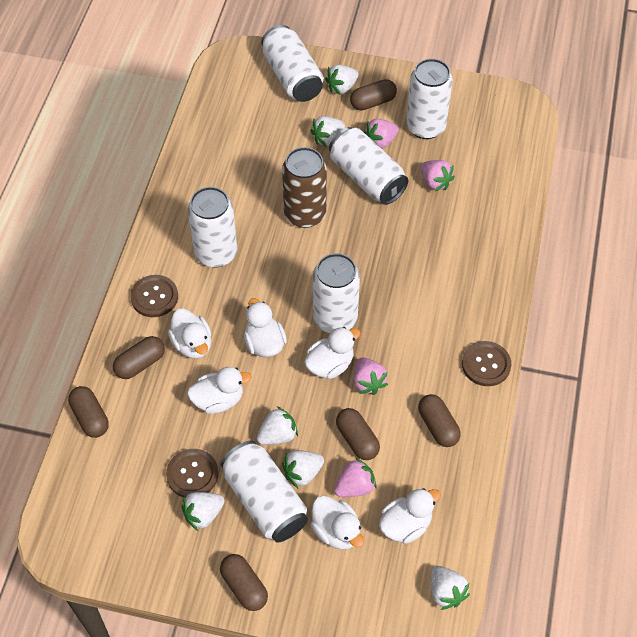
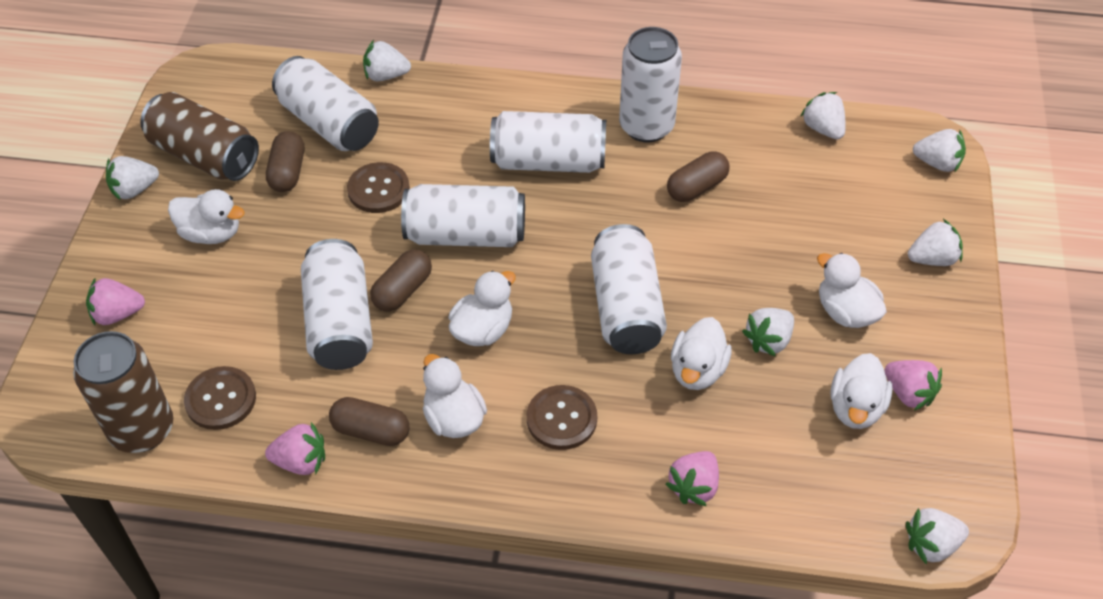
brown can: [282,147,327,228] = 1 -> [73,331,173,453] [140,92,259,181] = 2
brown capsule: [68,386,109,438] [113,336,165,379] [220,554,268,611] [336,408,380,460] [350,79,397,110] [418,394,461,447] = 6 -> [266,131,304,192] [329,397,410,446] [370,249,432,312] [667,151,729,202] = 4
white strawberry: [181,492,224,531] [257,406,298,445] [282,450,324,488] [310,116,345,147] [325,64,359,95] [431,566,470,610] = 6 -> [106,156,159,201] [363,40,411,81] [742,308,794,356] [800,92,846,139] [906,508,969,565] [908,219,963,266] [913,129,966,172] = 7

